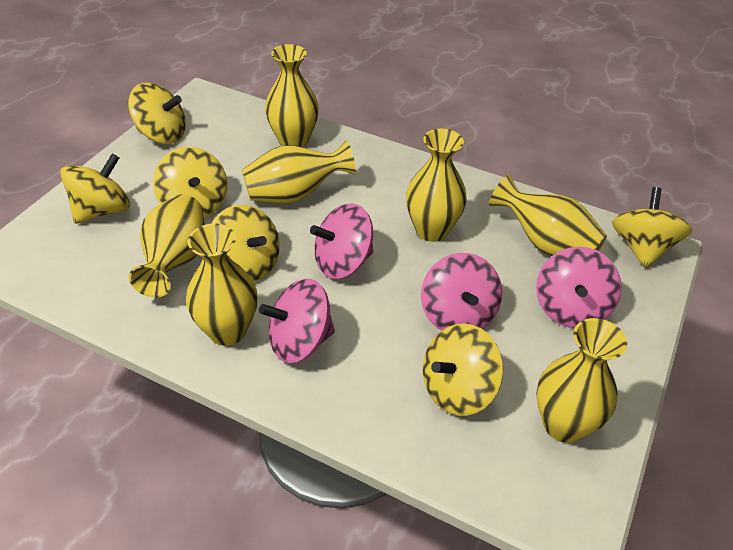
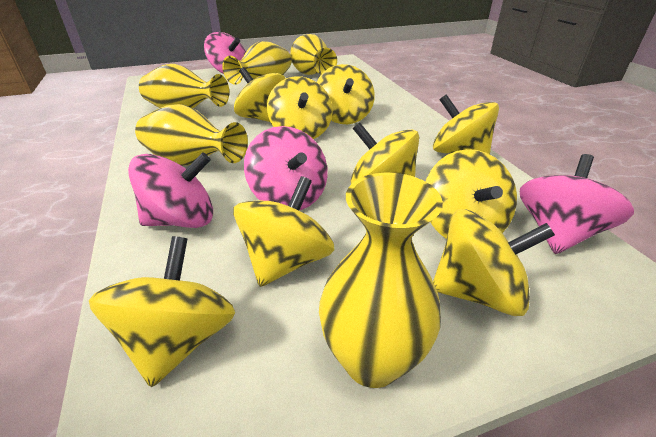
yellow spinning top: [60,154,130,224] [128,83,186,144] [153,147,227,218] [212,205,280,282] [423,323,503,416] [612,187,692,268] = 6 -> [89,236,235,387] [233,176,334,287] [234,67,286,122] [267,76,333,139] [317,64,375,124] [351,123,419,184] [426,149,517,239] [433,94,499,154] [433,209,555,316] = 9
yellow vase: [129,194,205,298] [186,224,258,346] [242,140,356,203] [265,44,319,147] [406,128,467,242] [489,174,607,256] [537,318,627,443] = 7 -> [135,104,248,166] [139,64,229,108] [222,41,291,85] [290,34,337,75] [319,173,443,388] = 5

